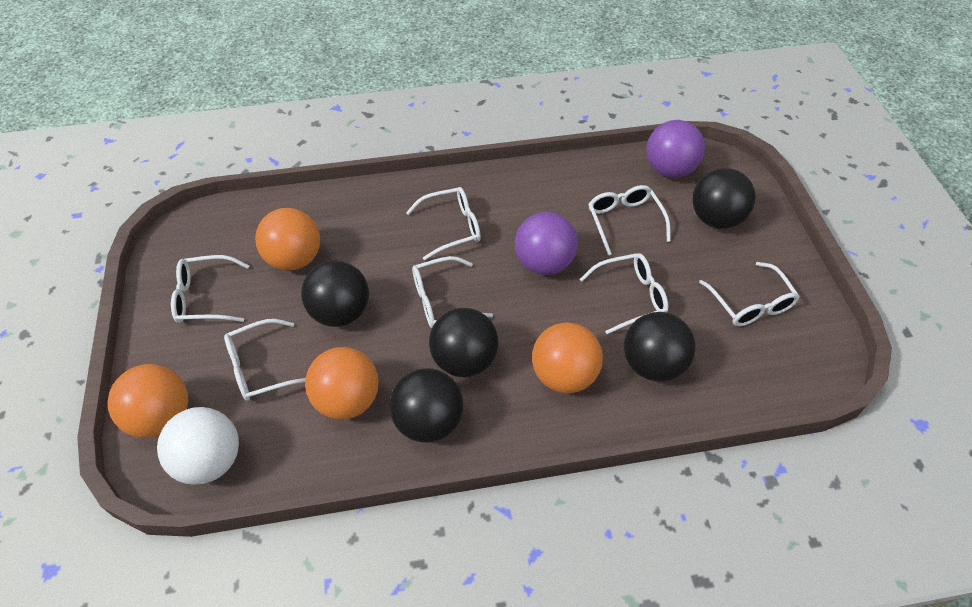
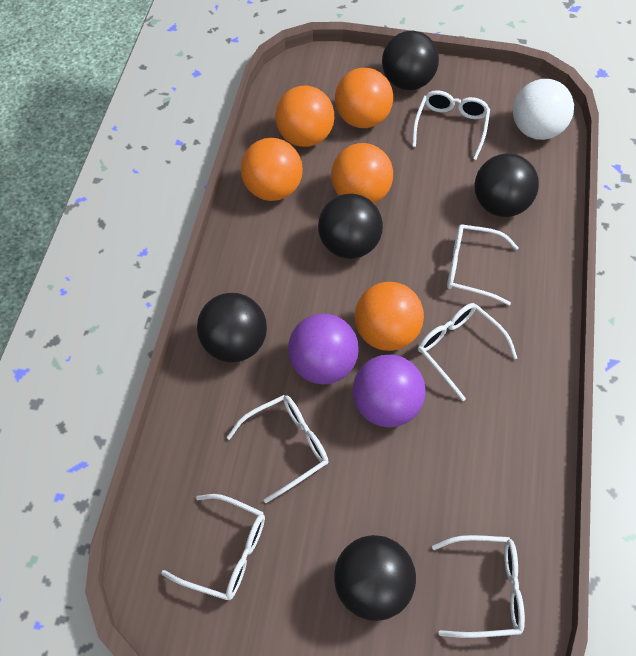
orange ball: [108,364,188,438] [255,208,320,271] [305,347,379,420] [532,322,603,393] = 4 -> [241,138,303,201] [275,85,334,147] [331,143,393,204] [335,68,393,128] [354,282,424,351] = 5
white glasses: [171,255,250,323] [224,319,306,401] [406,187,481,260] [412,256,493,328] [580,253,668,334] [588,185,671,255] [699,262,800,326] = 7 -> [161,494,265,600] [226,395,329,503] [412,90,490,160] [418,303,517,401] [432,535,525,638] [447,224,519,306] = 6

